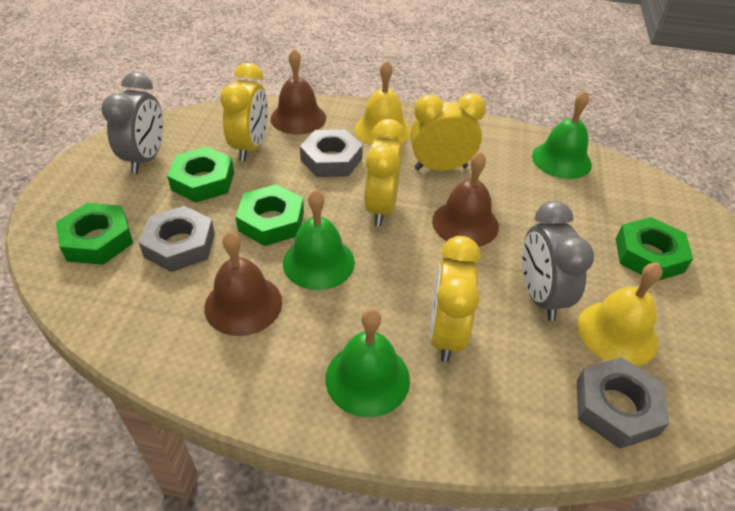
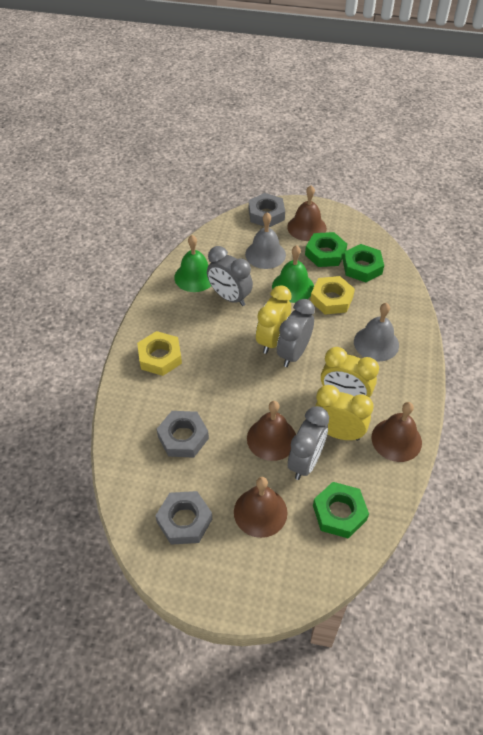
brown bell: [204,231,282,336] [270,49,326,135] [432,151,499,247] = 3 -> [234,477,287,538] [247,401,296,461] [287,185,327,241] [372,402,422,462] = 4
green bell: [283,189,355,290] [325,308,410,417] [532,91,592,179] = 3 -> [174,235,211,292] [272,245,314,303] = 2
green nut: [56,203,133,265] [167,147,234,203] [236,184,304,246] [616,217,693,281] = 4 -> [305,232,347,267] [313,482,369,538] [343,244,384,282] = 3
grey bell: none = 0 -> [245,212,286,269] [354,303,399,361] = 2
grey clock: [101,72,163,174] [522,201,594,321] = 2 -> [207,246,253,306] [277,299,315,367] [288,406,329,480] = 3
yellow bell: [355,61,411,145] [578,263,663,366] = 2 -> none = 0
yellow clock: [220,63,268,161] [364,119,405,226] [410,93,486,171] [430,236,481,362] = 4 -> [256,285,292,354] [315,385,374,441] [321,347,379,397] = 3
yellow nut: none = 0 -> [137,331,182,376] [310,276,355,315] = 2

